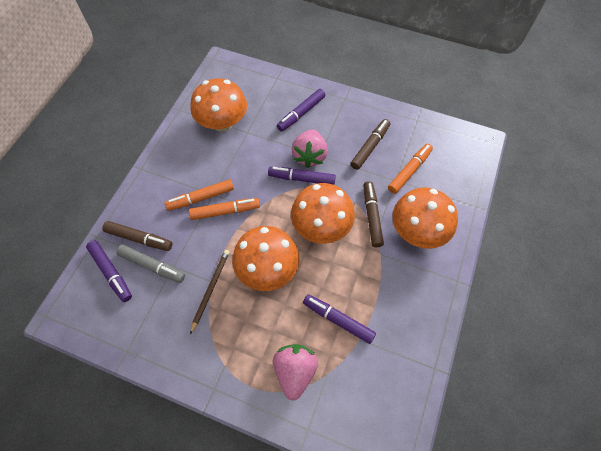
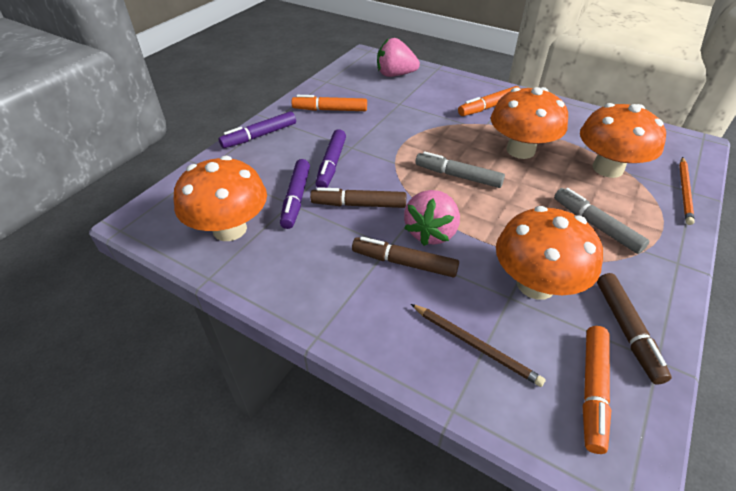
grey marker: [117,244,185,283] = 1 -> [416,151,505,188] [554,188,649,254] = 2
orange pencil: none = 0 -> [679,157,695,225] = 1
purple marker: [86,241,132,302] [268,167,336,185] [277,89,325,132] [303,294,376,344] = 4 -> [219,111,296,148] [280,159,310,229] [315,129,346,188] = 3

